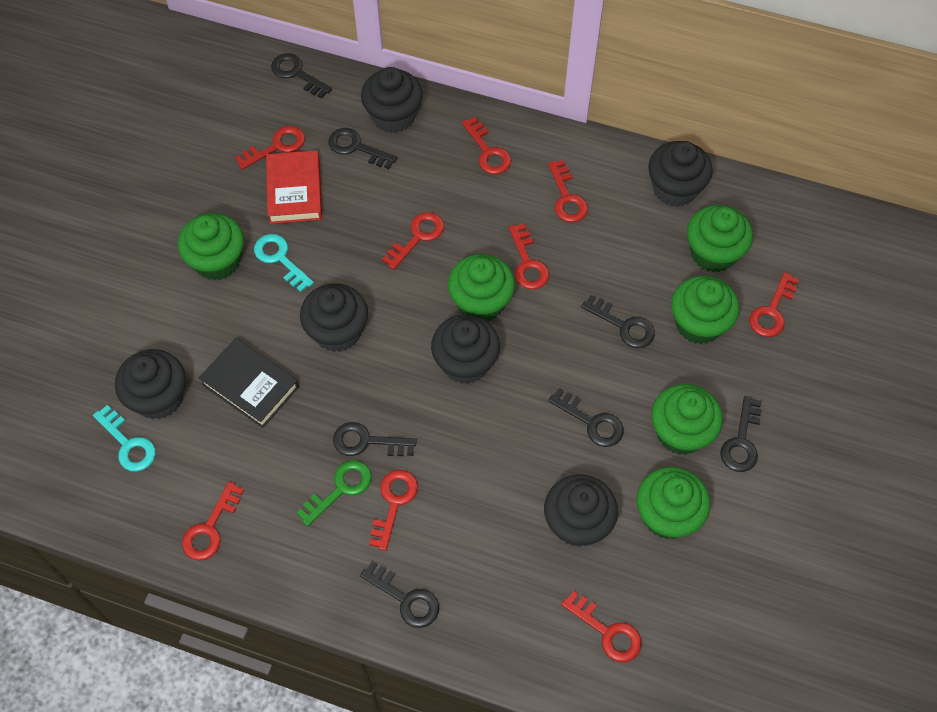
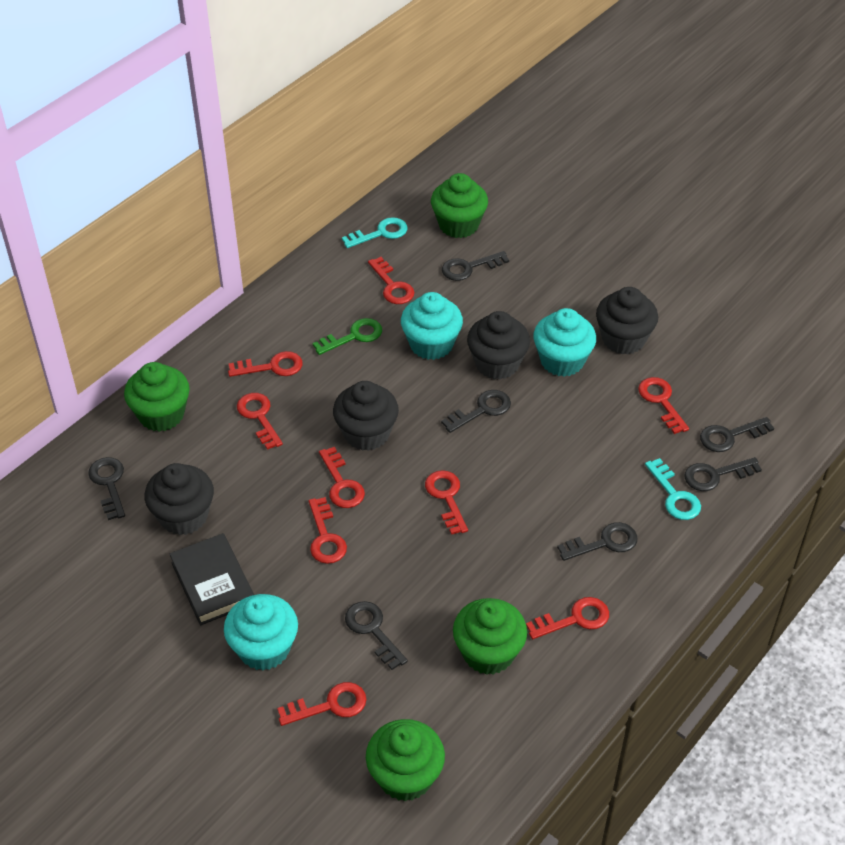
black cupcake: [115,349,186,419] [300,283,368,352] [361,67,423,133] [431,315,500,384] [544,475,618,547] [648,141,713,207] = 6 -> [145,463,214,535] [333,381,399,451] [467,311,530,380] [596,287,658,355] = 4
green cupcake: [178,213,244,281] [448,254,515,321] [636,467,710,539] [651,384,723,455] [671,276,739,344] [687,205,753,272] = 6 -> [124,362,190,432] [366,719,445,801] [431,173,488,238] [453,598,527,675] = 4
red book: [266,150,322,224] = 1 -> none = 0
turquoise cupcake: none = 0 -> [224,594,298,670] [401,292,463,360] [533,308,596,377] = 3

